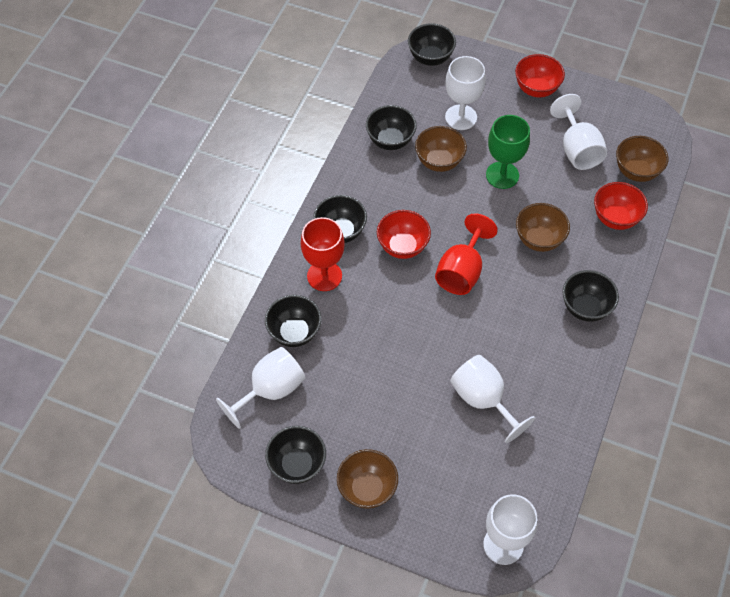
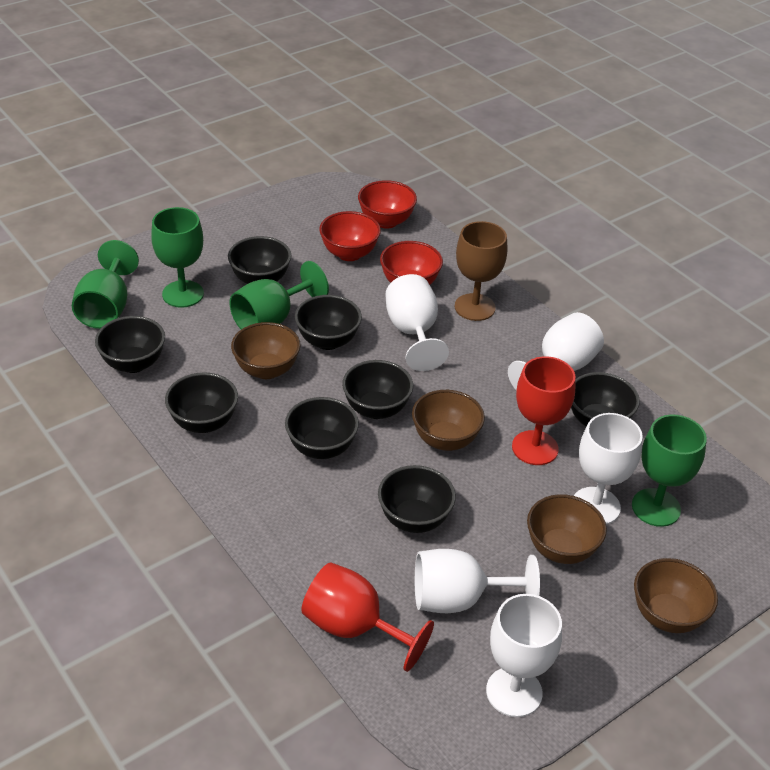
black bowl: [265,295,322,347] [265,426,326,484] [313,195,367,243] [366,105,417,150] [408,23,456,66] [562,270,619,322] = 6 -> [95,316,165,373] [165,372,238,433] [228,236,291,284] [285,397,359,459] [295,295,362,350] [342,360,413,419] [378,465,456,533] [571,372,640,427] = 8
brown goblet: none = 0 -> [455,221,508,321] = 1
green goblet: [486,115,530,189] = 1 -> [72,240,139,329] [151,207,204,308] [230,261,329,329] [632,414,707,527] = 4

